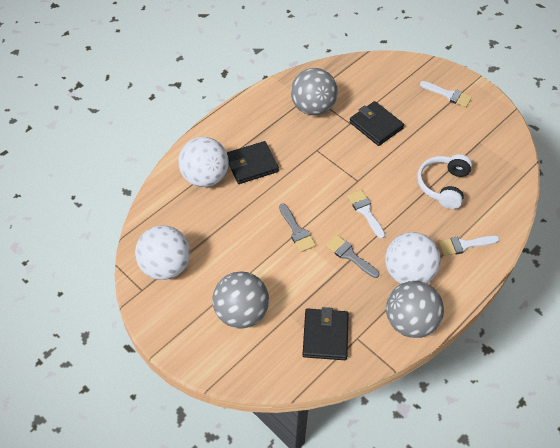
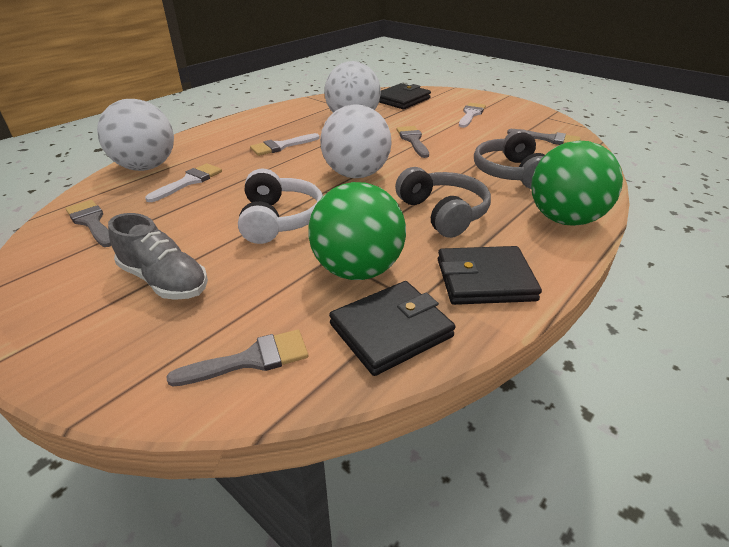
green ball: none = 0 -> [308,182,406,280] [531,141,623,226] = 2
grey ball: [212,271,269,329] [291,68,338,115] [386,281,444,338] = 3 -> none = 0
grey brush: [279,203,316,252] [325,235,379,278] = 2 -> [65,200,112,247] [167,330,308,386] [396,126,429,158] [507,129,581,145] = 4
grey headphones: none = 0 -> [395,167,491,238] [474,129,545,189] = 2
grey shoe: none = 0 -> [108,213,208,300] = 1

